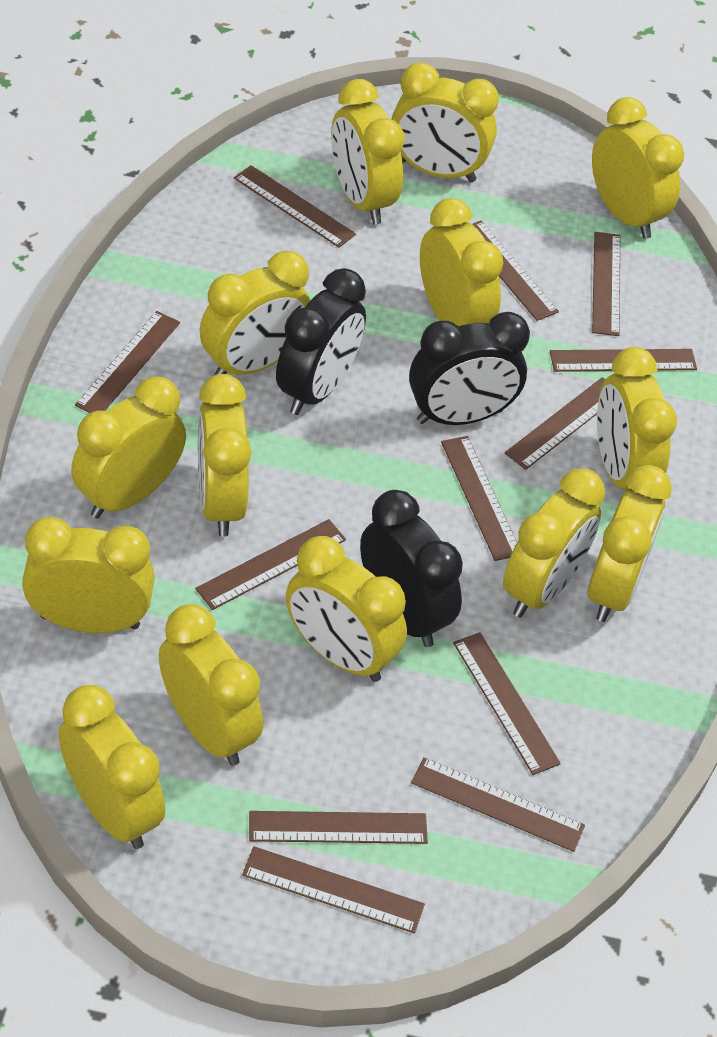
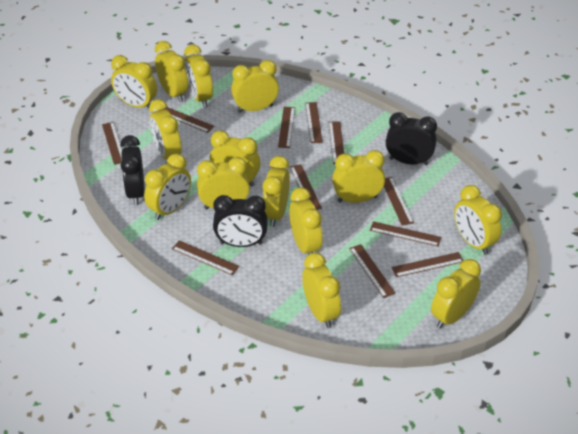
brown ruler: [75,311,180,413] [195,519,346,610] [234,165,356,248] [242,846,425,933] [249,811,428,844] [411,757,585,852] [441,436,517,561] [453,632,561,775] [472,221,559,321] [505,377,605,470] [550,349,697,372] [592,232,620,336] = 12 -> [102,122,122,165] [158,107,215,133] [172,240,239,275] [278,107,295,148] [290,164,322,210] [305,102,323,143] [328,121,344,164] [349,244,396,298] [370,221,441,247] [384,177,414,225] [392,252,463,277] = 11

